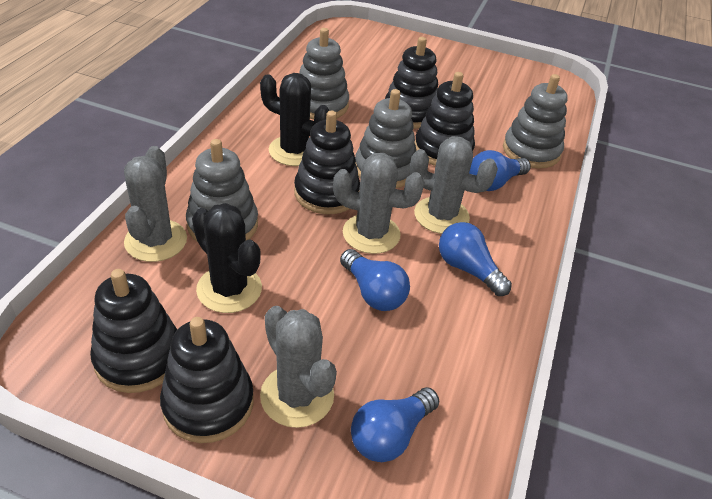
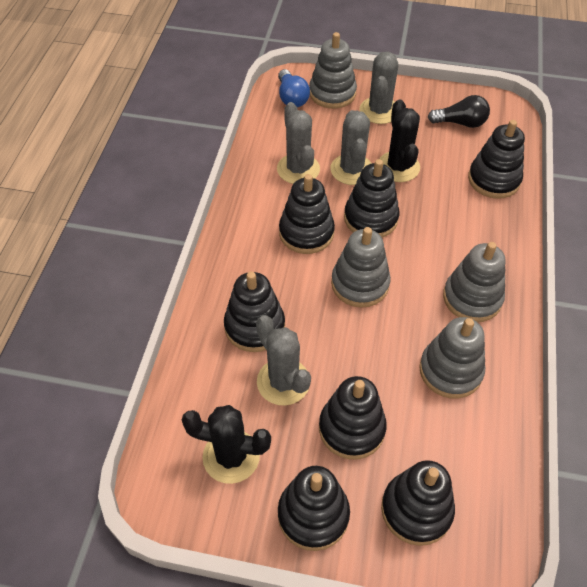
black light bulb: none = 0 -> [428,95,490,128] = 1
black stacking toy: [90,269,177,393] [160,317,253,443] [294,111,360,214] [385,37,438,129] [415,72,475,166] = 5 -> [224,271,285,352] [278,466,350,551] [279,174,335,254] [319,376,387,459] [344,159,399,237] [381,460,455,546] [468,120,525,199] = 7
blue light bulb: [340,249,410,311] [351,387,439,462] [439,222,512,296] [469,150,531,191] = 4 -> [278,69,310,107] = 1

